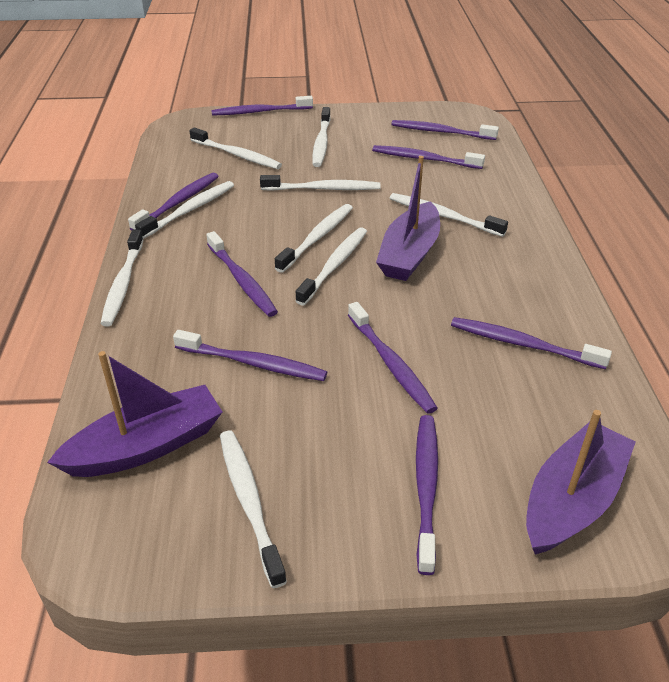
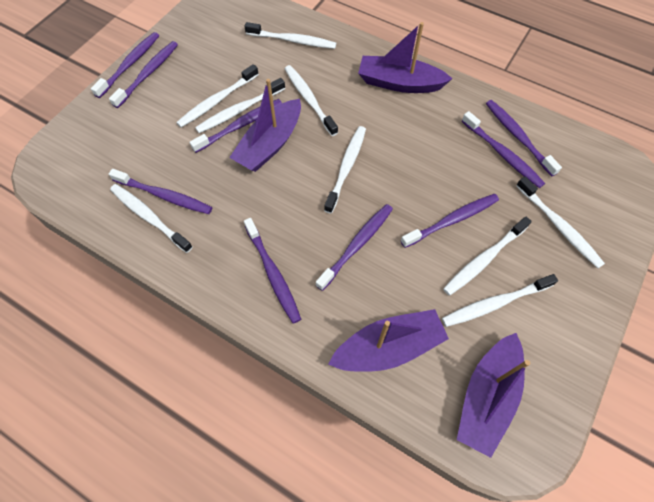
purple boat: [47,351,222,477] [376,156,440,281] [526,410,636,555] = 3 -> [229,79,301,172] [328,309,449,372] [358,22,452,93] [457,333,530,458] = 4

